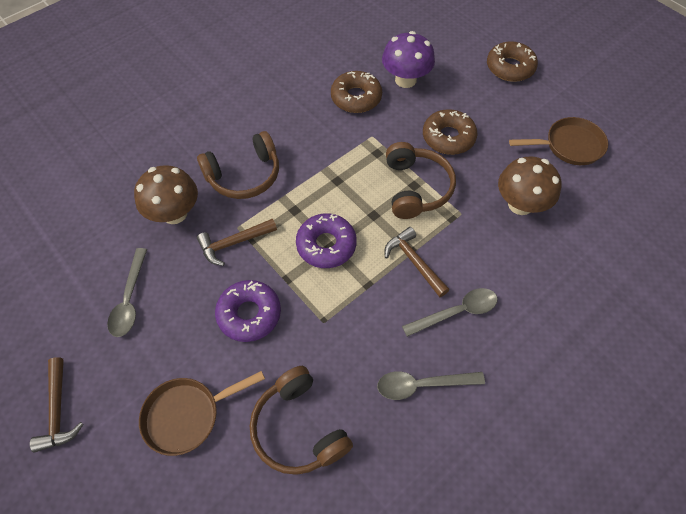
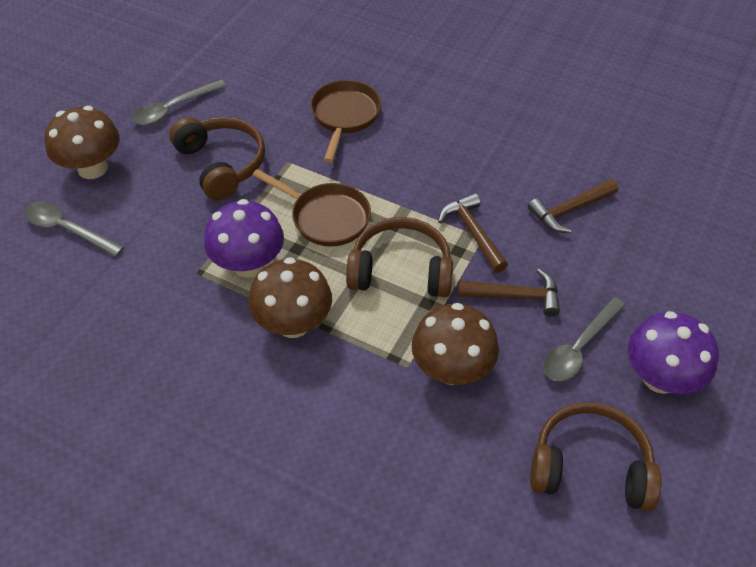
brown donut: [331,71,382,113] [423,109,477,155] [487,41,538,82] = 3 -> none = 0
brown mushroom: [134,165,198,224] [498,156,561,215] = 2 -> [45,106,120,179] [248,257,332,338] [412,303,499,385] = 3
purple donut: [215,280,281,342] [296,213,357,268] = 2 -> none = 0
purple mushroom: [382,31,435,88] = 1 -> [204,199,284,277] [628,311,718,394] = 2

